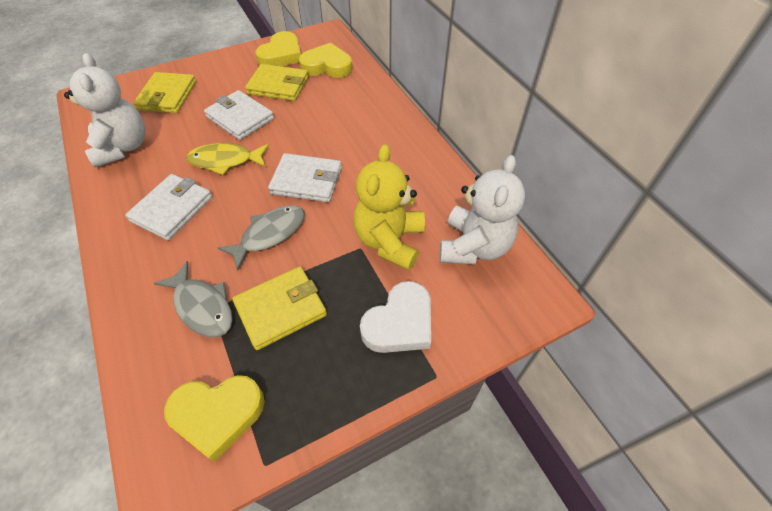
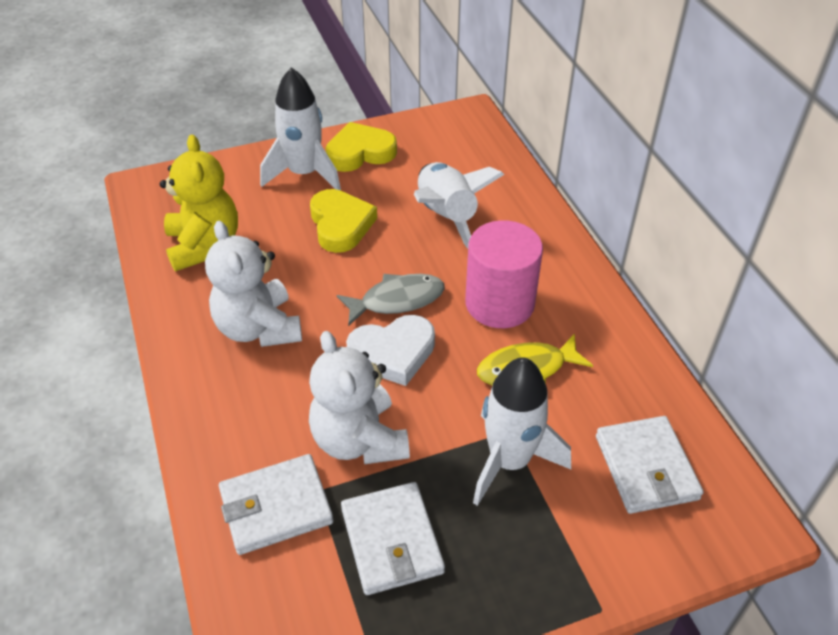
grey fish: [154,261,233,338] [217,205,305,270] = 2 -> [337,274,445,326] = 1
pink cylinder: none = 0 -> [465,220,543,328] = 1
white rocket: none = 0 -> [260,67,341,190] [414,162,504,249] [473,357,571,506] = 3
yellow heart: [164,375,265,462] [255,31,301,66] [299,43,352,78] = 3 -> [310,189,377,253] [326,122,397,172] = 2
yellow wallet: [133,72,196,113] [232,266,327,350] [245,64,309,101] = 3 -> none = 0

